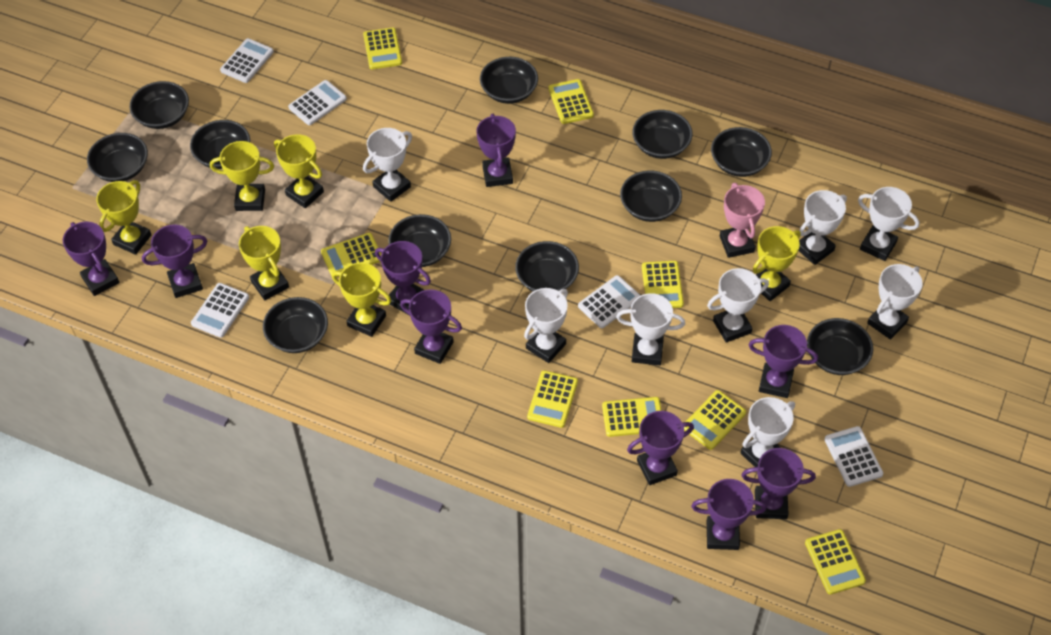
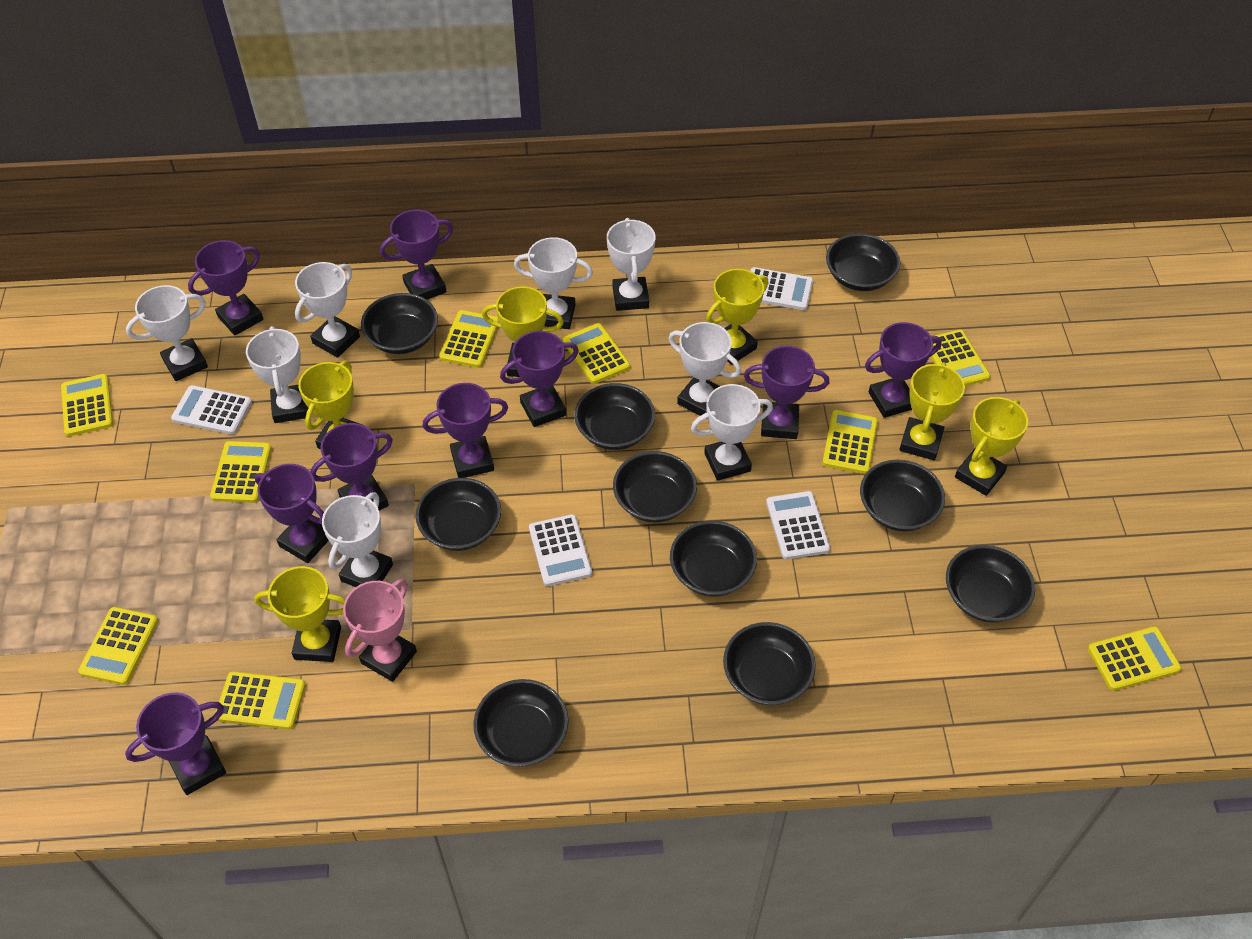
black bowl: [87,133,148,182] [130,81,189,129] [190,120,250,169] [263,297,328,353] [388,214,451,267] [480,57,538,104] [515,241,579,292] [620,171,682,222] [632,110,693,159] [711,127,772,177] [807,318,873,375] = 11 -> [361,293,438,354] [416,478,501,551] [473,679,569,767] [574,383,655,450] [613,451,697,522] [670,521,757,597] [723,622,816,705] [826,233,900,291] [860,460,945,531] [946,545,1035,623] = 10
white calculator: [191,283,249,338] [220,38,274,83] [288,80,347,125] [578,275,641,328] [824,426,883,487] = 5 -> [171,385,252,435] [529,514,592,586] [750,267,813,310] [766,491,830,560] = 4
yellow calculator: [321,233,381,277] [363,27,402,69] [527,370,578,428] [549,79,594,124] [602,397,662,437] [642,261,684,308] [684,390,746,450] [805,529,866,595] = 8 -> [61,374,113,436] [78,607,158,685] [210,441,272,503] [215,671,306,729] [439,310,499,368] [563,323,630,384] [822,410,878,474] [931,330,990,386] [1088,626,1181,691] = 9

